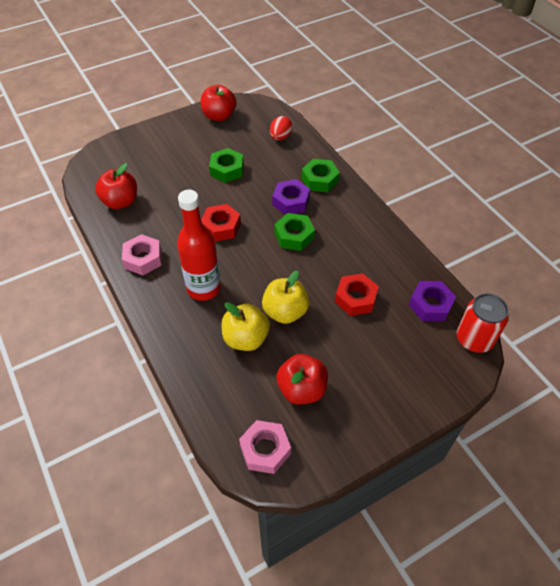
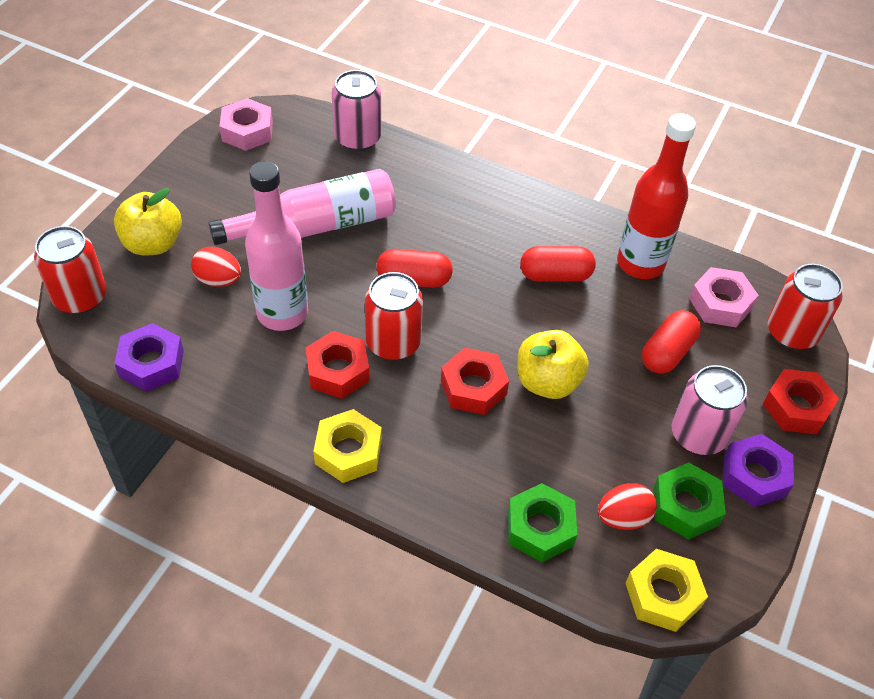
green nut: [209,148,244,183] [274,213,315,251] [302,159,340,192] = 3 -> [508,483,578,563] [653,463,726,540] = 2
pink bottle: none = 0 -> [208,169,396,245] [245,161,308,331] = 2
pink can: none = 0 -> [332,70,381,151] [671,365,748,455] = 2
red apple: [95,163,137,209] [201,85,236,121] [277,354,328,404] = 3 -> none = 0
red can: [457,293,509,353] = 1 -> [34,226,106,314] [365,272,423,360] [767,264,843,350] = 3
red capsule: none = 0 -> [376,249,453,288] [520,246,596,282] [642,310,701,374] = 3
red egg: [270,116,292,140] = 1 -> [191,247,241,287] [598,483,657,530] = 2
red nut: [201,204,241,242] [335,273,379,316] = 2 -> [306,331,370,399] [441,348,509,415] [763,369,839,435] = 3
yellow nut: none = 0 -> [313,409,382,483] [626,549,708,632] = 2

